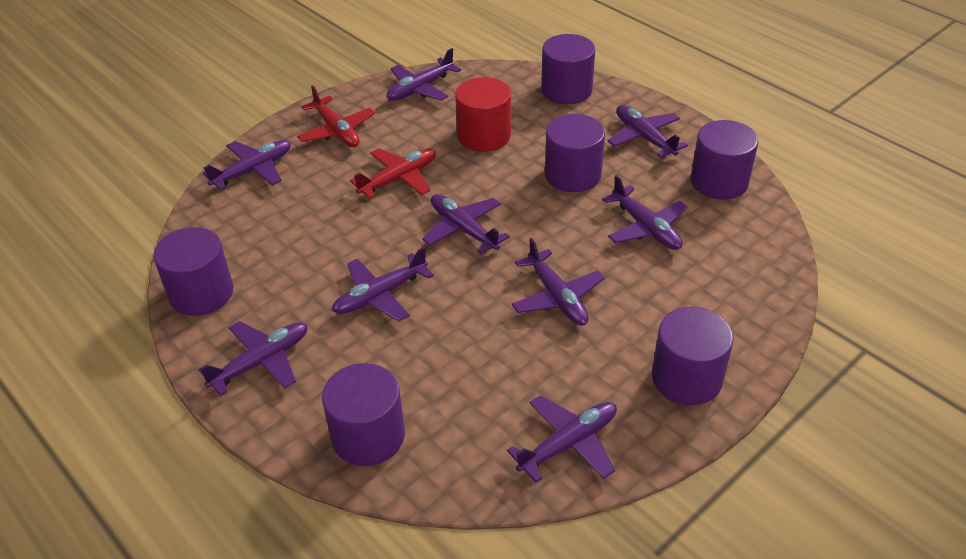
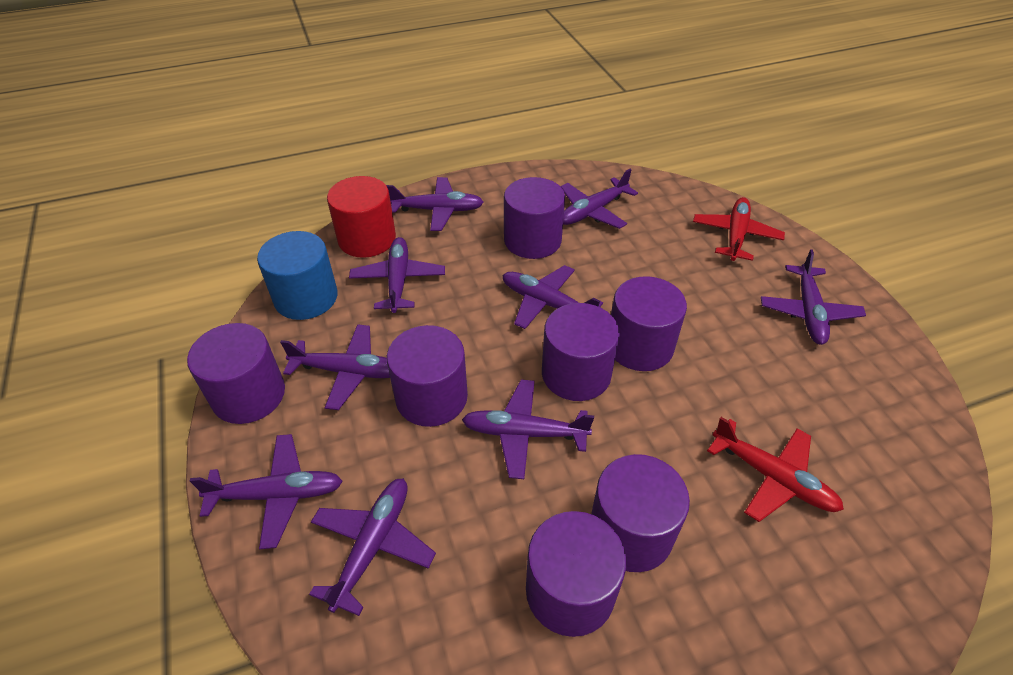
blue cylinder: none = 0 -> [257,231,338,320] = 1
purple cylinder: [153,227,233,316] [322,363,405,466] [541,34,595,104] [545,114,605,192] [652,307,734,405] [690,120,759,200] = 6 -> [187,323,285,424] [387,325,468,427] [504,177,565,259] [526,511,626,637] [542,303,620,401] [591,454,690,572] [611,276,687,371] = 7

